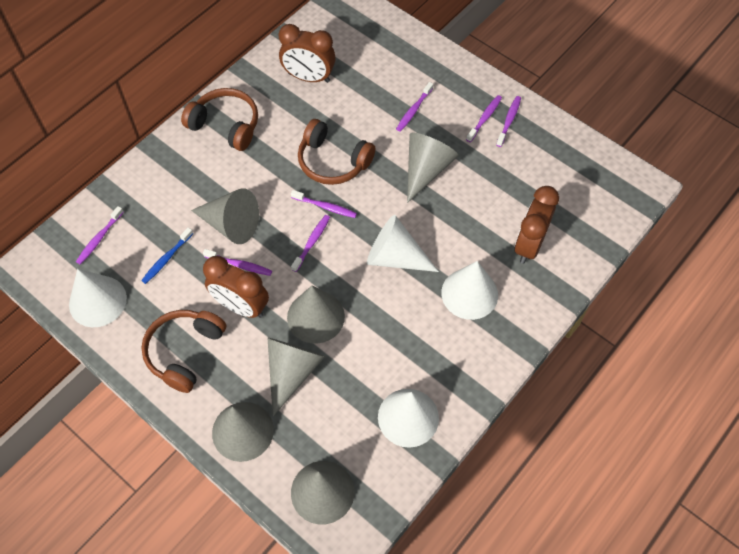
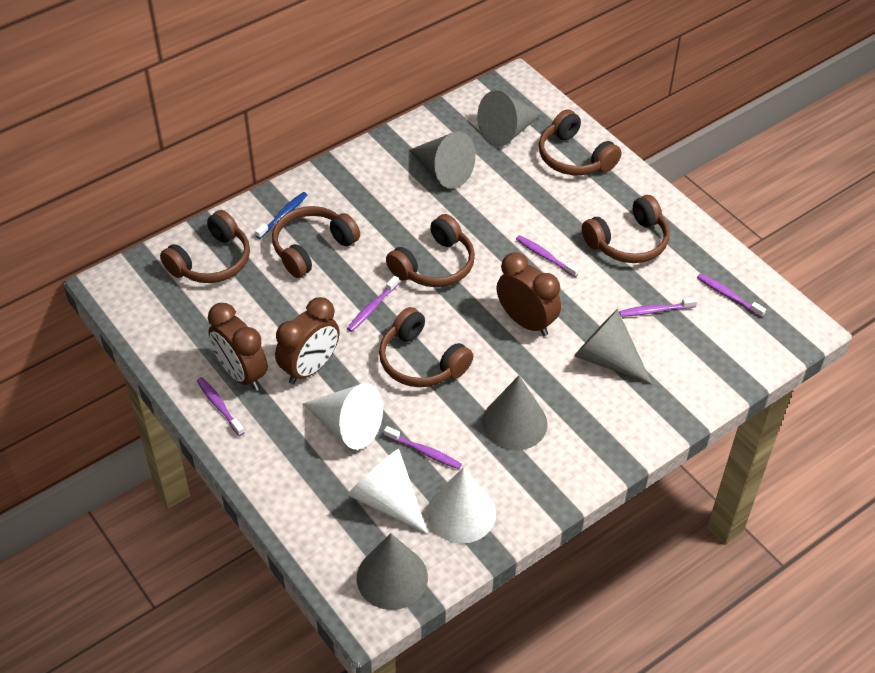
brown headphones: [141,310,226,393] [181,88,258,151] [298,119,375,185] = 3 -> [160,210,250,283] [272,206,360,278] [379,307,473,387] [386,214,475,287] [539,109,622,175] [582,195,669,263] = 6
grey cone: [191,188,259,244] [212,402,274,462] [268,338,325,416] [287,286,345,344] [291,461,354,524] [407,133,459,203] = 6 -> [357,533,428,610] [409,132,476,189] [477,90,543,147] [482,376,548,450] [574,309,652,384] = 5
purple toothbrush: [76,206,124,264] [203,249,272,276] [291,190,357,218] [291,215,330,272] [396,82,433,132] [466,95,502,142] [496,96,521,147] = 7 -> [197,377,245,436] [347,276,399,332] [384,426,462,469] [516,235,579,277] [619,297,698,317] [697,273,766,318] = 6
white cone: [69,269,127,327] [367,215,439,272] [378,389,439,448] [441,261,498,320] = 4 -> [302,383,383,450] [347,449,428,534] [427,467,496,543] = 3

